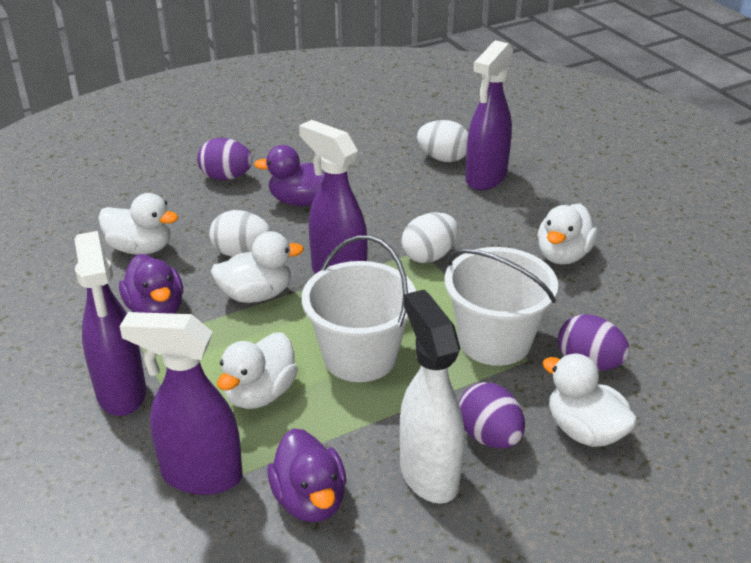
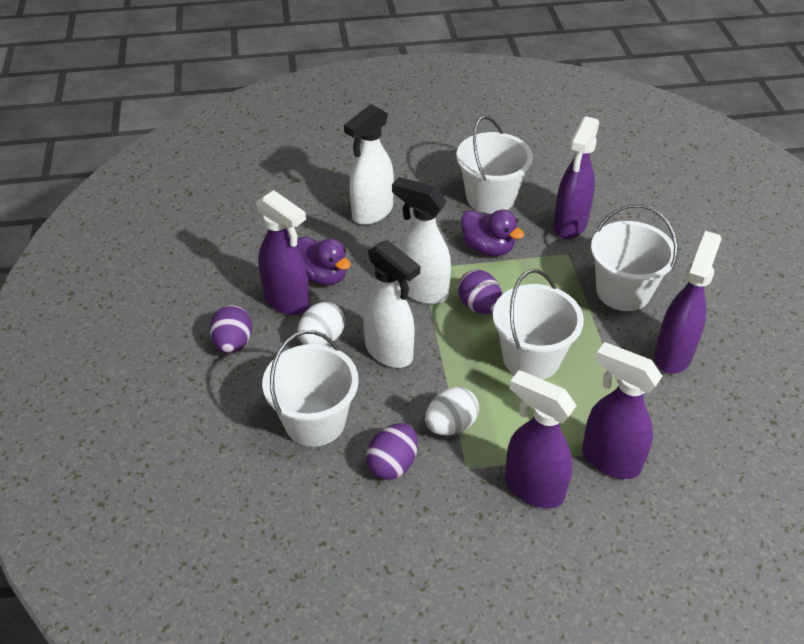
purple duck: [119,254,183,314] [254,145,325,206] [267,428,346,522] = 3 -> [296,236,351,286] [461,210,525,256] = 2
purple spray bottle: [74,231,146,416] [119,312,243,495] [299,120,367,274] [465,40,513,190] = 4 -> [256,190,310,315] [505,370,576,508] [553,116,599,239] [582,342,662,479] [654,231,721,374] = 5
white bucket: [302,235,416,382] [445,247,558,366] = 2 -> [262,330,359,447] [456,116,533,214] [493,269,584,380] [591,204,678,311] = 4
white duck: [98,193,178,255] [210,231,304,303] [217,332,298,409] [537,204,598,265] [543,354,637,447] = 5 -> none = 0
white egg: [209,210,271,257] [402,212,458,263] [417,120,468,162] = 3 -> [297,302,345,346] [425,387,479,435] = 2
white spray bottle: [400,290,464,504] = 1 -> [344,104,394,225] [363,240,420,368] [392,177,451,304] = 3

